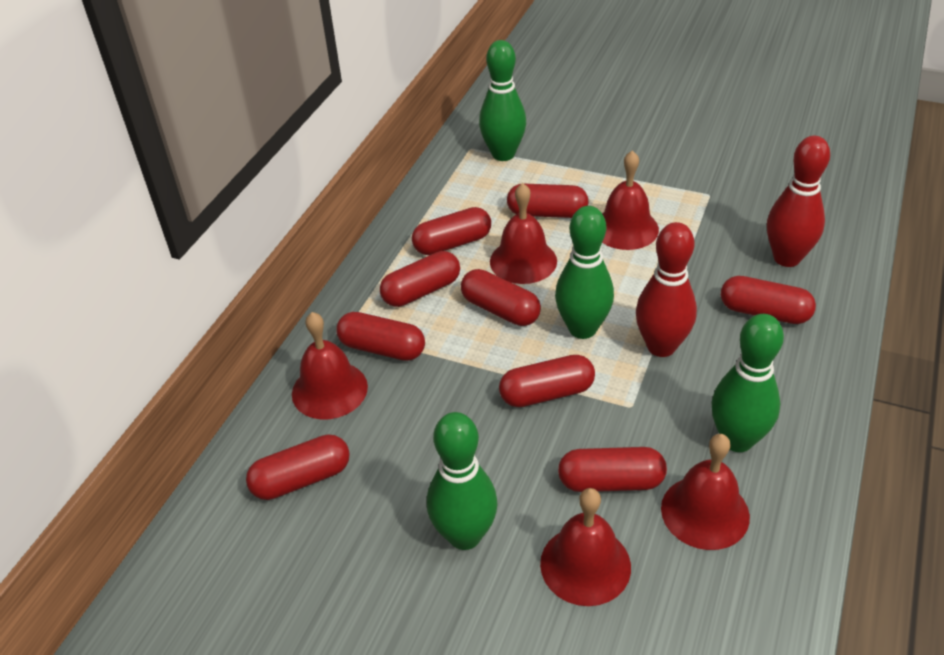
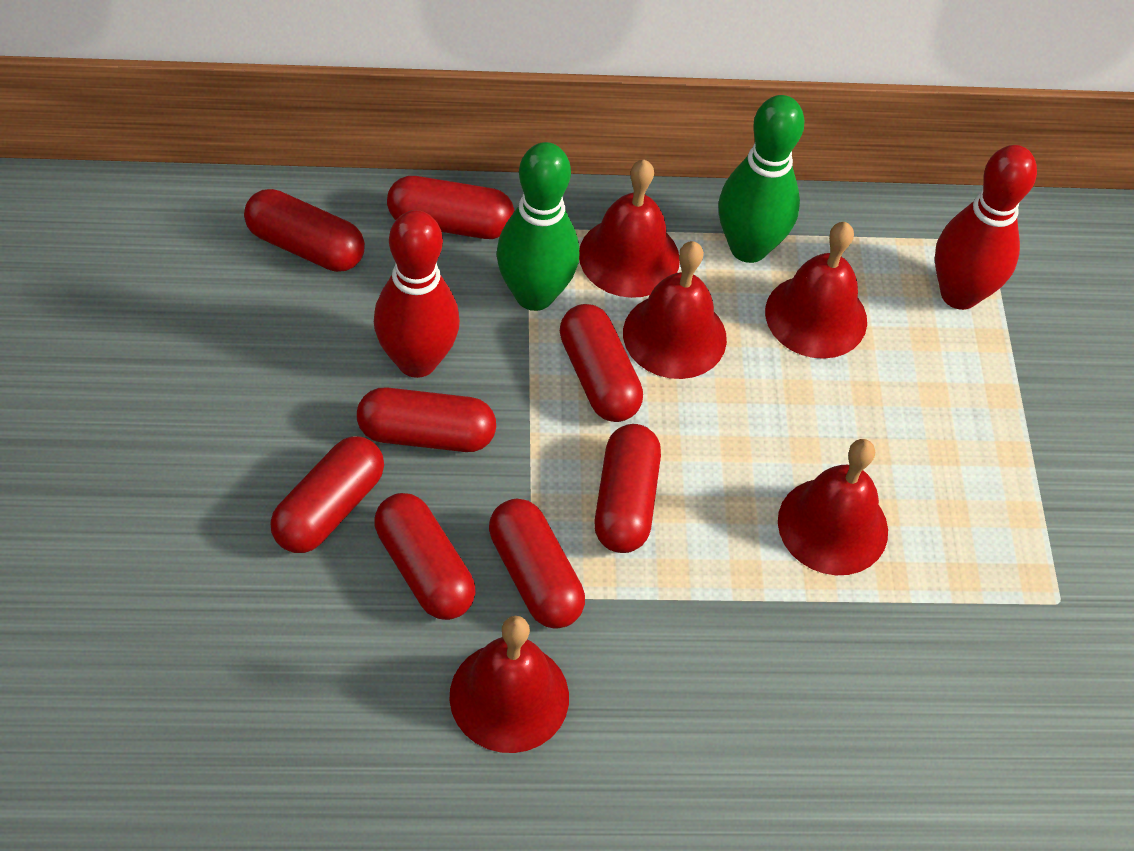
green bowling pin: [427,412,498,550] [479,40,526,161] [555,206,614,339] [712,314,784,452] = 4 -> [496,142,579,311] [718,95,805,263] = 2
red capsule: [246,434,350,500] [336,312,425,361] [380,251,460,307] [412,207,491,255] [461,269,541,326] [499,355,595,407] [507,184,589,218] [558,447,667,492] [721,276,816,324] = 9 -> [244,189,365,272] [270,436,384,553] [357,387,496,452] [374,493,476,620] [387,176,515,239] [489,499,585,629] [560,304,643,422] [595,424,661,553] = 8

